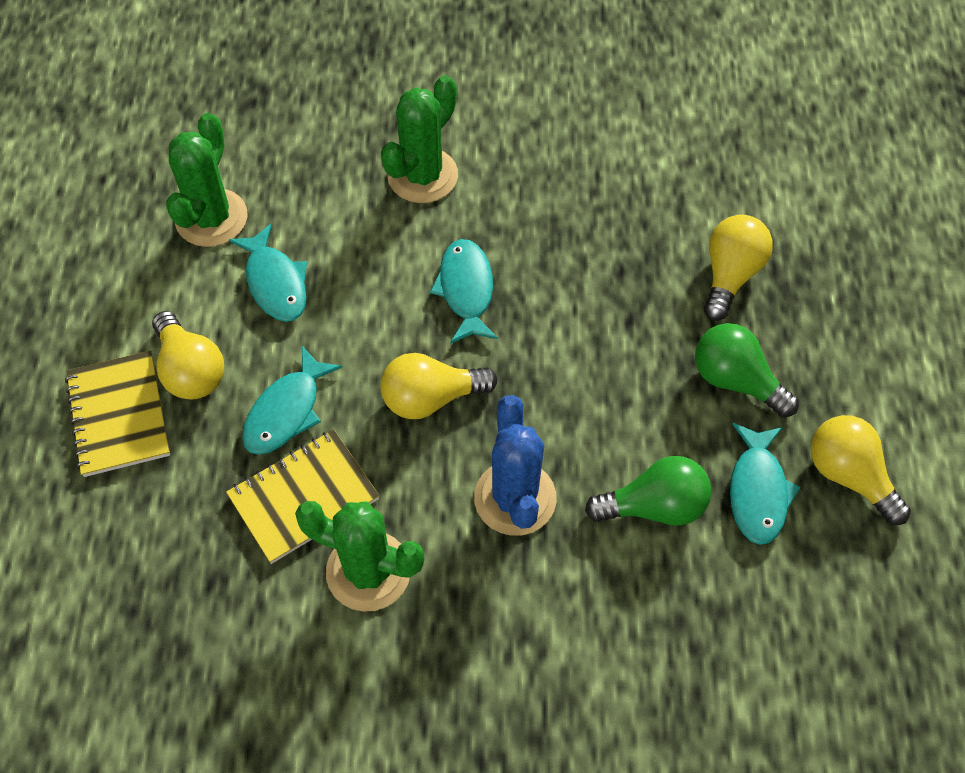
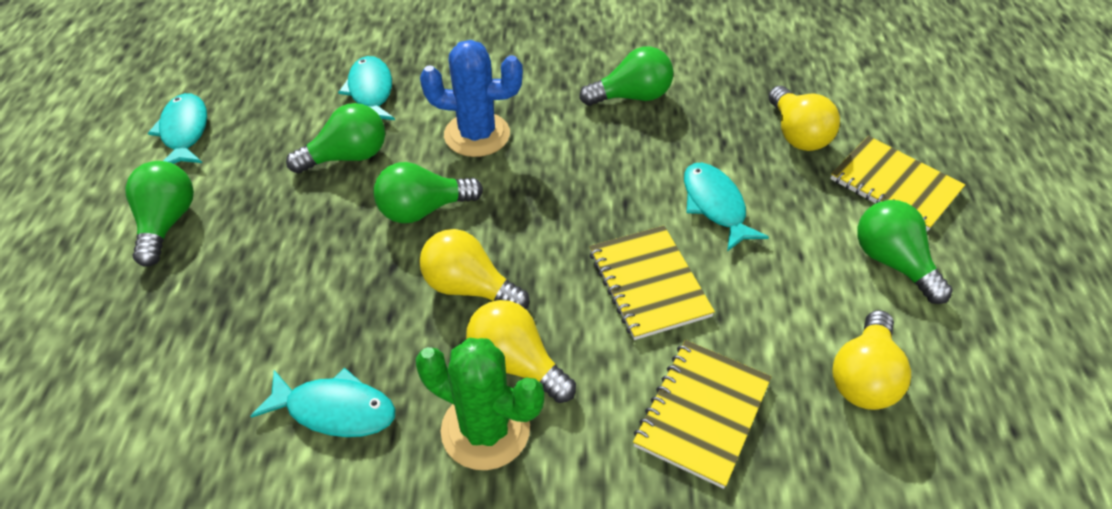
green cactus: [166,113,247,247] [295,501,424,612] [381,75,458,203] = 3 -> [416,338,544,470] = 1
green light bulb: [585,456,712,526] [695,323,799,418] = 2 -> [125,161,194,267] [286,103,385,174] [374,162,483,223] [579,46,673,106] [857,200,953,304] = 5
yellow notebook: [65,350,170,477] [226,430,379,564] = 2 -> [589,226,715,340] [633,340,772,489] [830,136,965,231] = 3

